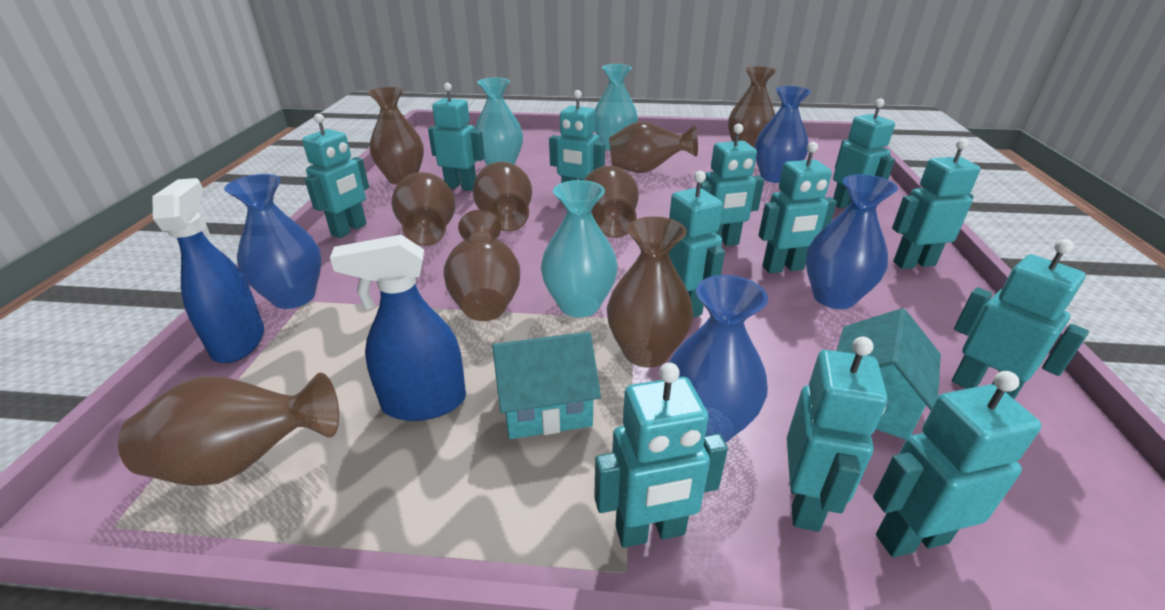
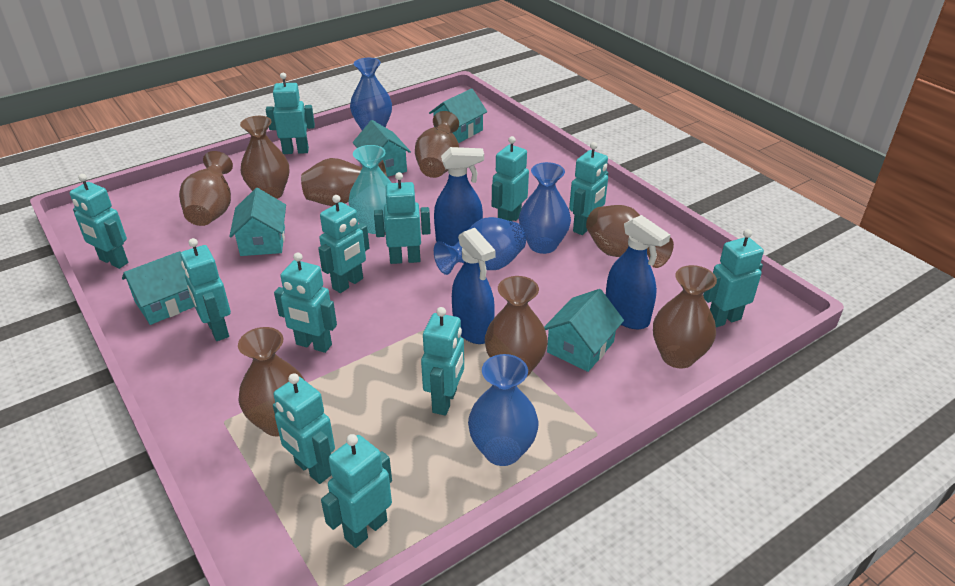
blue spray bottle: [152,178,264,363] [330,235,466,421] = 2 -> [434,147,484,246] [452,228,496,344] [606,215,670,329] = 3
brown vase: [118,373,339,486] [368,87,424,185] [392,172,456,246] [443,210,520,321] [473,162,532,232] [584,166,639,238] [607,216,694,368] [609,121,698,173] [728,66,777,148] = 9 -> [179,151,233,226] [238,327,304,436] [240,116,289,199] [301,158,387,206] [415,111,459,178] [485,276,548,376] [586,205,674,268] [653,265,717,369] = 8
turquoise house: [492,332,601,439] [837,308,941,440] = 2 -> [122,251,195,325] [229,188,286,256] [353,120,411,177] [429,88,487,143] [544,289,624,372] = 5
turquoise vase: [475,78,523,165] [541,180,618,318] [595,64,638,151] = 3 -> [348,145,392,234] = 1

